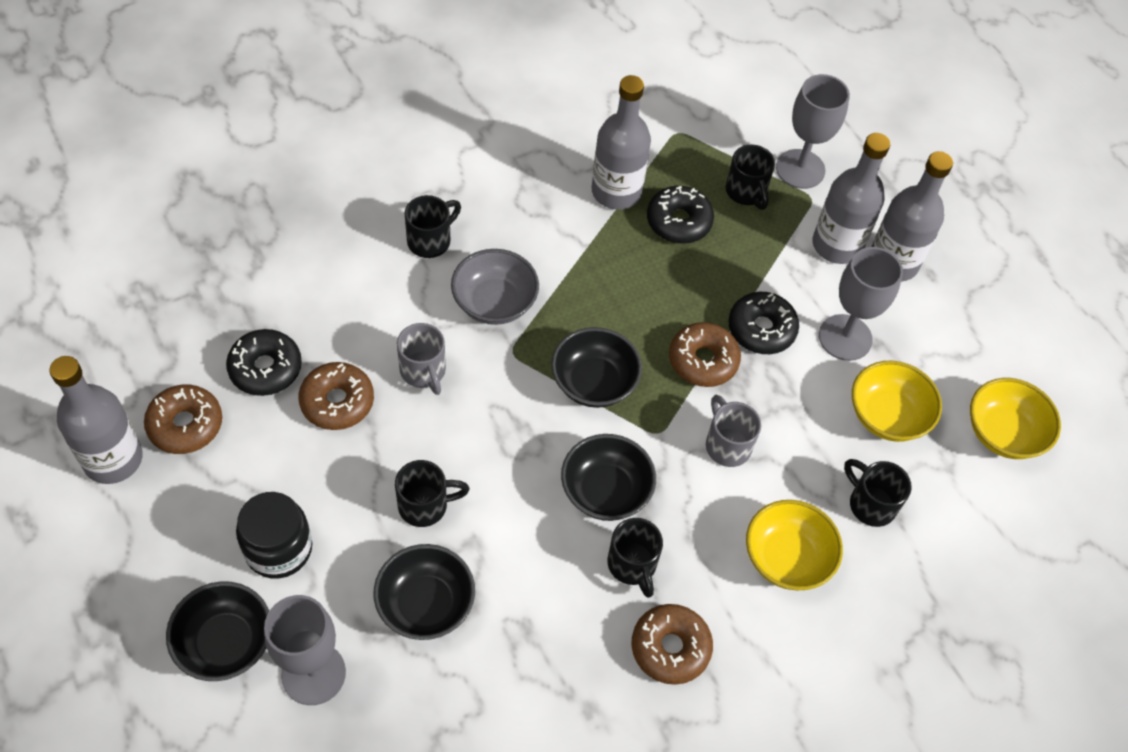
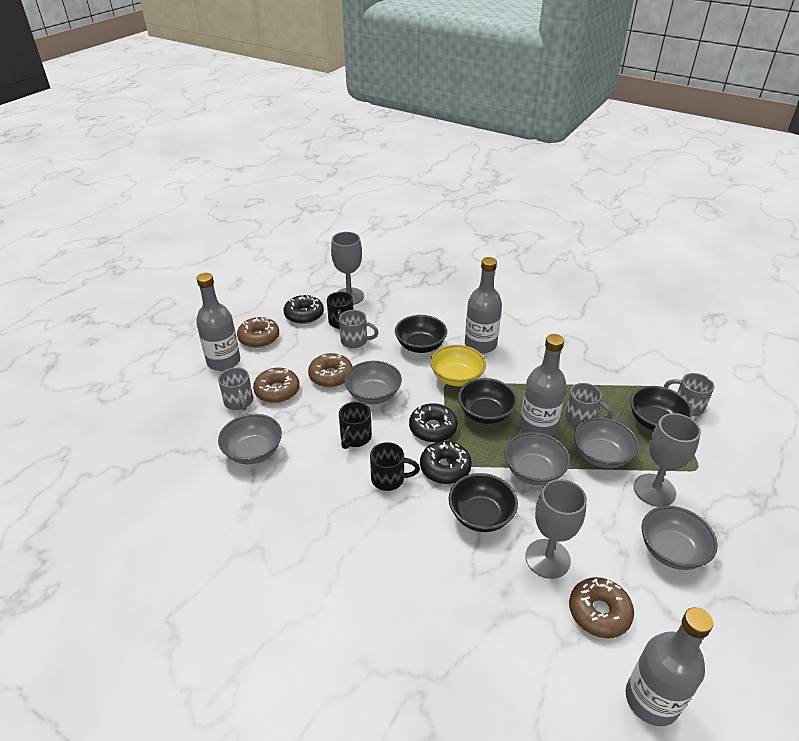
black jar: [236,492,312,579] = 1 -> none = 0
black mug: [395,460,470,527] [405,195,461,258] [608,518,663,598] [726,145,775,210] [844,459,912,527] = 5 -> [327,292,353,329] [339,402,372,449] [370,442,420,491] = 3
grey bowl: [451,249,539,325] = 1 -> [218,414,282,464] [344,361,402,404] [505,432,570,485] [574,417,639,468] [642,506,718,570] = 5
grey mug: [397,323,446,395] [706,395,761,467] = 2 -> [218,367,253,411] [339,310,379,348] [565,383,612,426] [664,373,714,416] = 4
yellow bowl: [746,500,843,590] [852,361,942,442] [970,378,1061,459] = 3 -> [430,345,486,386] = 1

